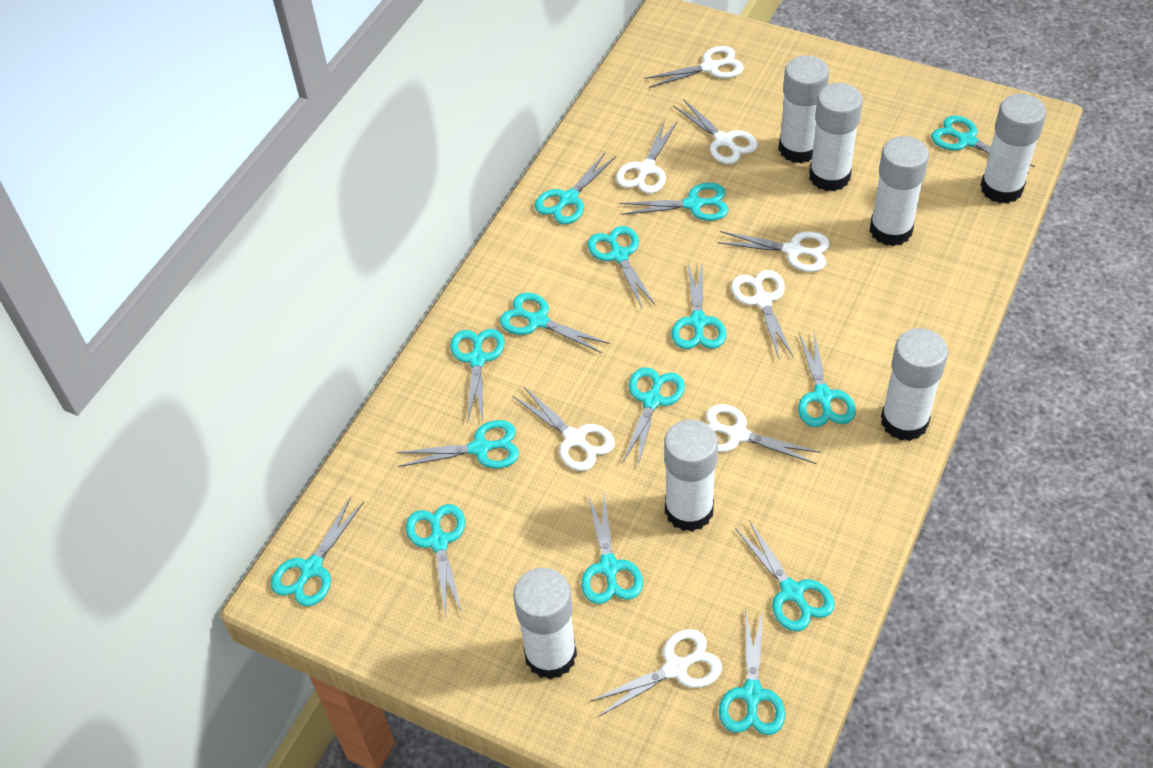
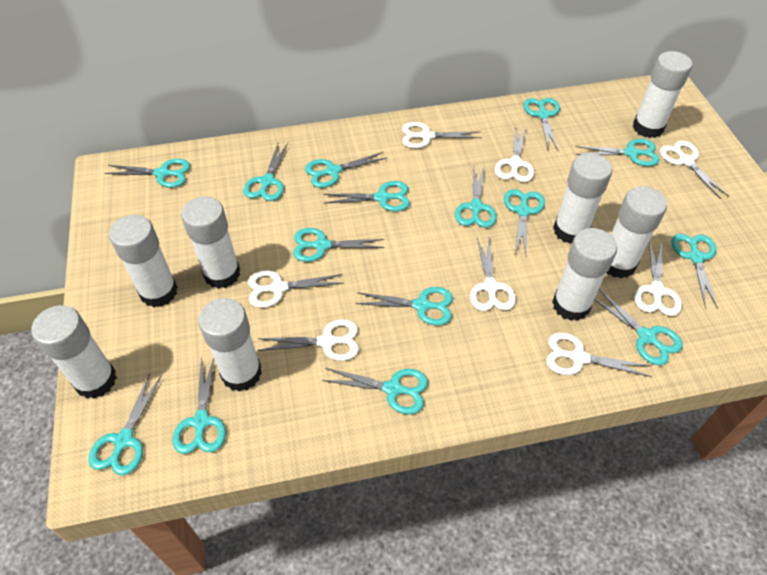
white glue stick: [513,568,577,679] [664,419,718,532] [779,55,829,163] [809,83,863,191] [870,136,929,246] [881,328,948,441] [980,94,1046,203] = 7 -> [31,305,117,399] [109,215,178,307] [181,196,240,289] [198,298,262,392] [552,228,617,321] [553,153,613,244] [607,186,667,278] [633,51,692,138] = 8

